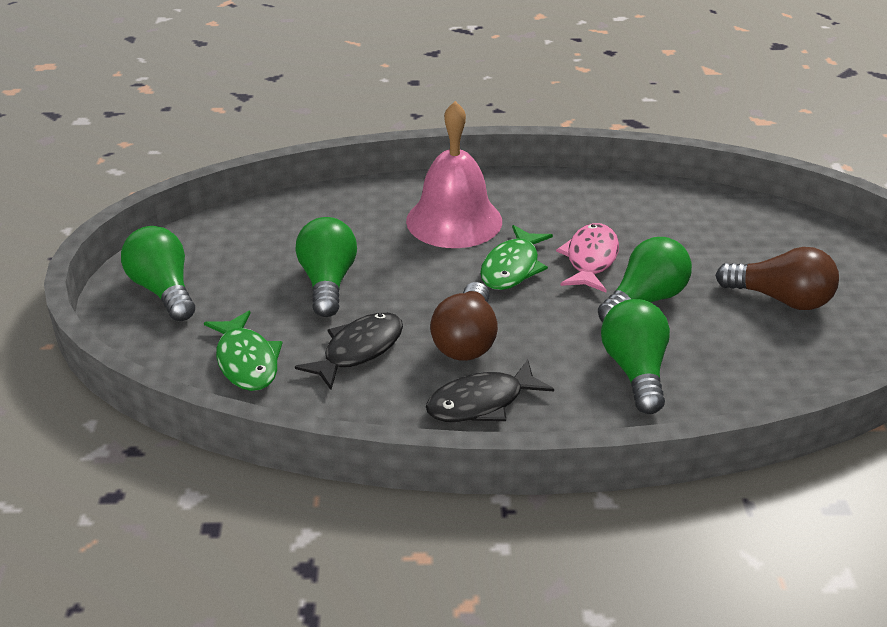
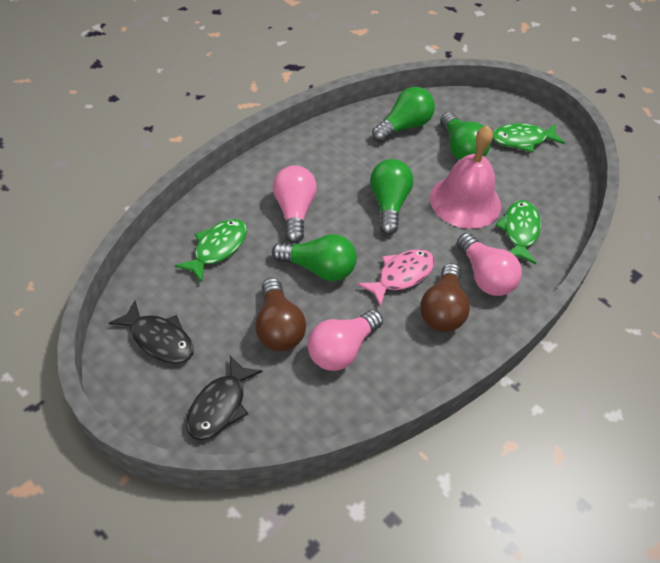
green fish: [204,311,282,391] [480,225,553,290] = 2 -> [175,219,247,283] [493,123,565,153] [495,200,541,264] = 3
pink light bulb: none = 0 -> [273,165,317,243] [308,310,383,371] [457,233,522,296] = 3

